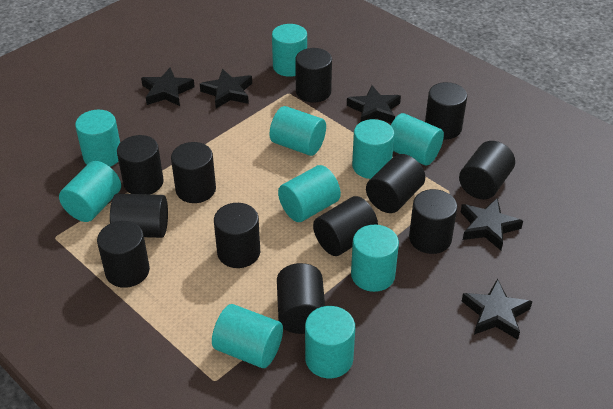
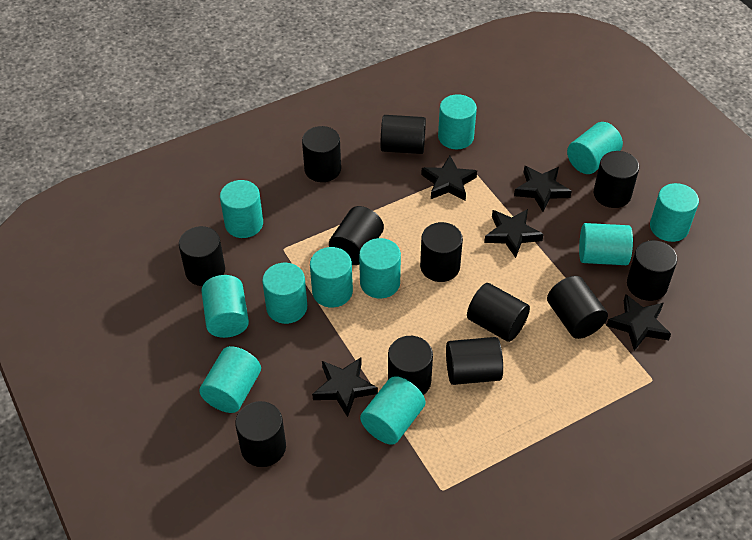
turquoise cylinder: [59,161,121,222] [75,110,120,167] [212,304,283,368] [270,106,326,156] [272,24,307,77] [278,165,341,222] [305,306,355,378] [351,225,399,292] [352,119,394,179] [391,113,444,165] = 10 -> [199,346,261,413] [201,275,249,338] [220,180,263,238] [262,263,307,324] [310,247,353,308] [359,238,401,299] [360,376,425,445] [438,94,477,149] [567,122,623,174] [579,223,633,265] [650,183,699,242] = 11

